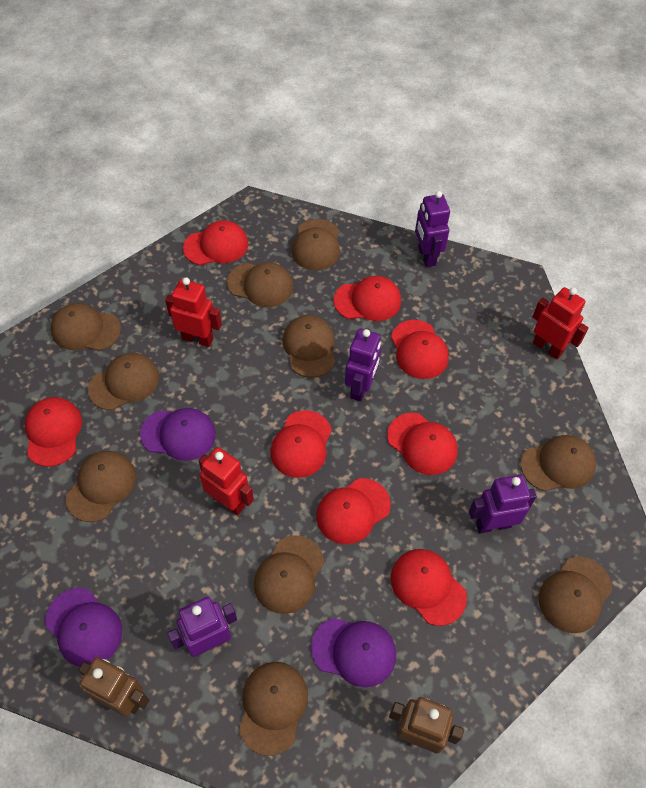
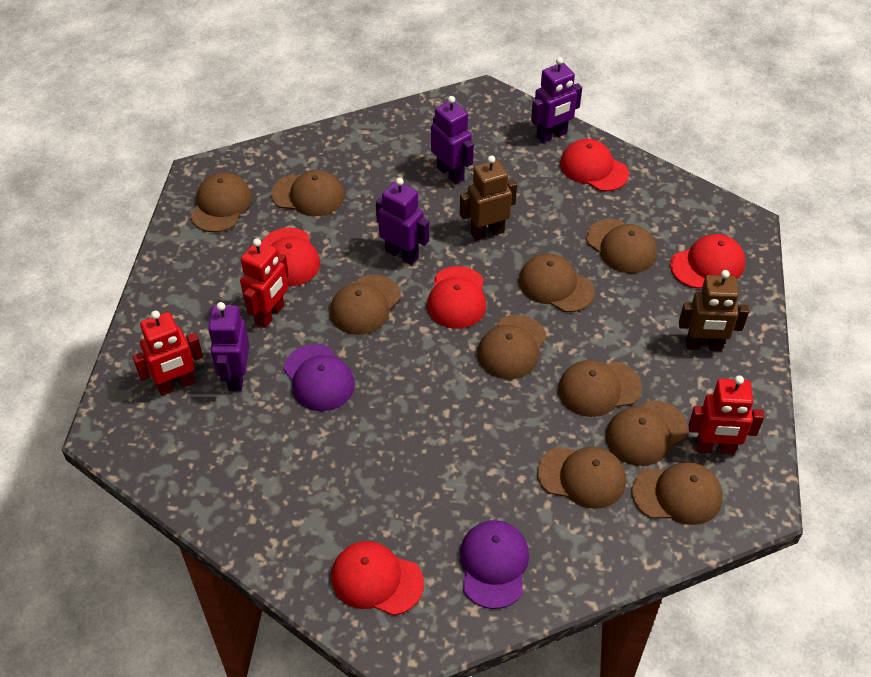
purple cap: [45,588,122,667] [140,408,216,461] [311,618,396,687] = 3 -> [284,344,355,411] [460,520,529,609] = 2
red cap: [25,397,82,467] [183,220,248,265] [270,410,332,478] [316,478,391,544] [334,276,401,321] [387,413,458,475] [391,320,449,379] [391,549,467,626] = 8 -> [262,228,320,286] [331,541,424,615] [427,266,486,329] [560,139,629,191] [670,234,745,289] = 5

